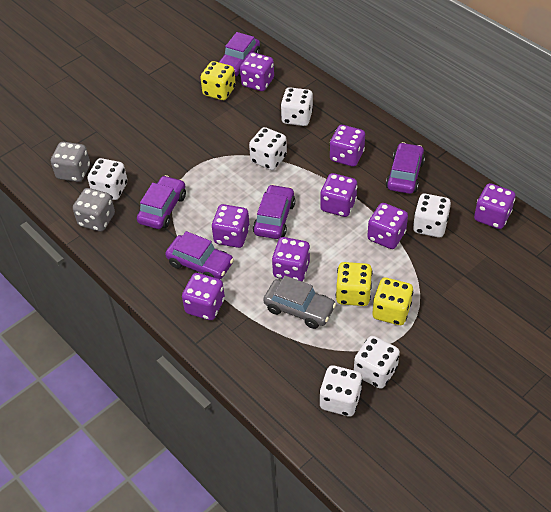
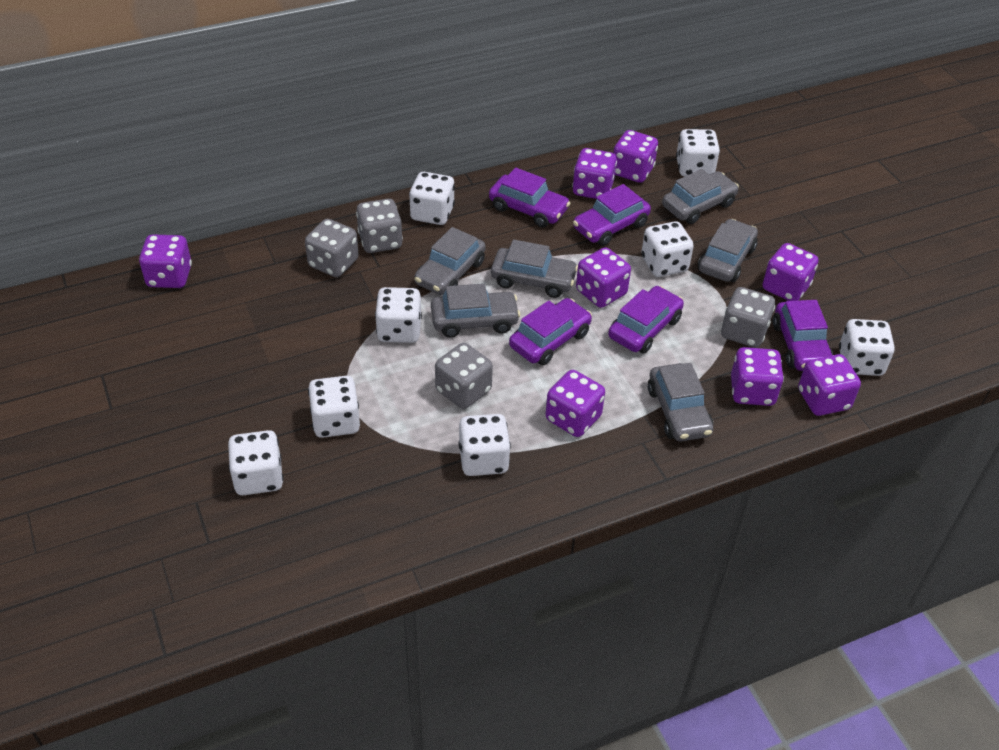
grey car: [263,276,336,329] = 1 -> [414,227,486,295] [431,283,520,338] [491,239,578,298] [648,363,713,441] [662,169,739,224] [698,219,758,282] = 6
grey dice: [51,142,90,182] [73,188,115,232] = 2 -> [305,219,359,277] [356,199,403,253] [435,343,493,409] [721,287,775,348] = 4
white dice: [87,158,127,200] [249,127,287,170] [281,87,313,126] [319,365,363,416] [354,336,400,389] [413,194,451,237] = 6 -> [228,430,283,495] [308,376,360,438] [375,287,422,343] [409,172,455,225] [458,414,511,476] [641,221,694,277] [676,129,720,176] [839,319,895,376] = 8
yellow dice: [200,61,236,100] [336,262,372,306] [373,278,413,325] = 3 -> none = 0

